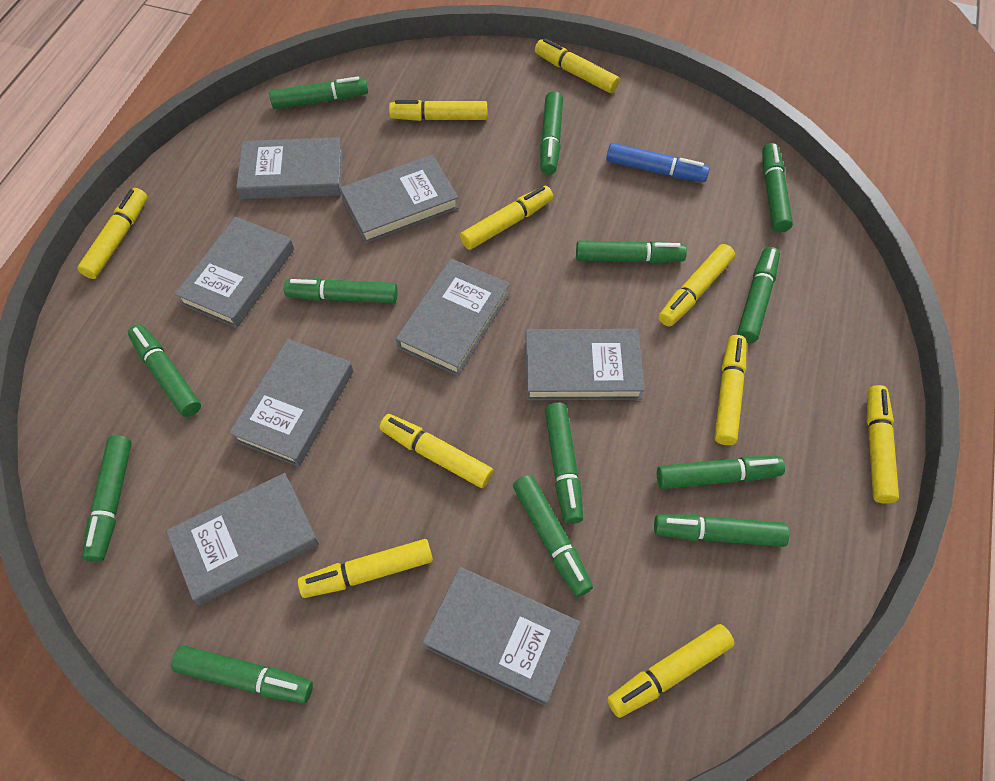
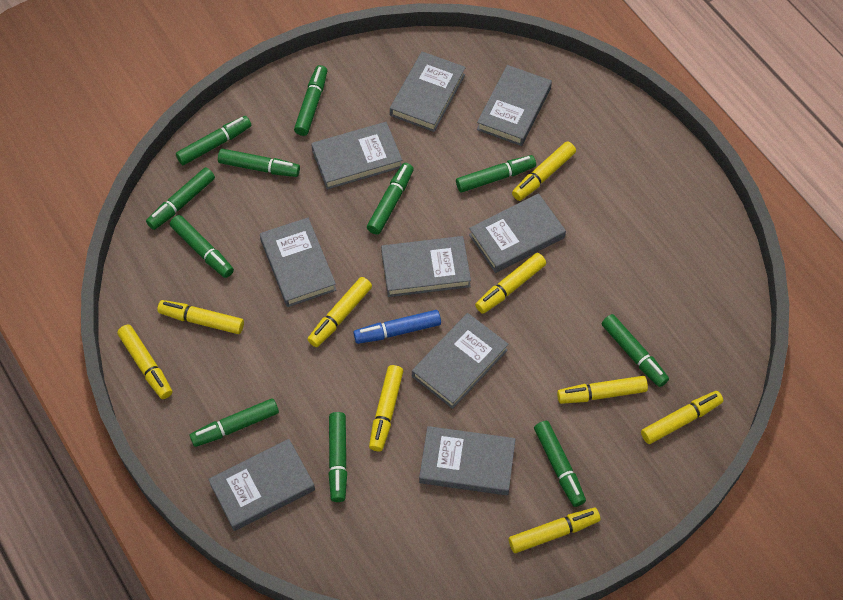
green marker: [82,435,132,562] [128,324,201,417] [171,646,313,703] [269,77,368,109] [284,278,398,303] [513,475,593,597] [540,91,563,175] [545,403,583,524] [576,240,687,263] [654,514,789,547] [657,456,785,489] [737,247,780,343] [762,143,793,232] = 13 -> [146,167,215,230] [170,215,234,278] [176,116,251,165] [190,398,279,447] [218,149,300,177] [294,65,327,136] [328,412,347,502] [367,163,414,235] [456,155,536,192] [534,420,586,507] [602,314,669,387] = 11
grey book: [166,473,319,605] [175,217,294,328] [229,339,353,467] [236,137,343,199] [340,155,459,243] [396,258,510,376] [422,567,580,706] [525,329,645,400] = 8 -> [208,439,315,531] [260,218,337,307] [311,122,402,190] [381,236,471,297] [390,51,466,132] [412,313,509,409] [419,426,516,495] [469,193,566,273] [477,65,552,146] = 9
yellow marker: [77,188,147,279] [298,539,433,598] [379,414,493,488] [389,100,487,121] [460,186,553,250] [535,38,620,93] [607,624,735,718] [659,244,735,327] [714,335,746,445] [867,385,899,504] = 10 -> [117,325,172,399] [157,300,244,334] [307,277,372,347] [369,365,403,452] [475,253,546,314] [509,508,600,553] [512,141,576,201] [557,376,648,404] [641,391,723,444] = 9

